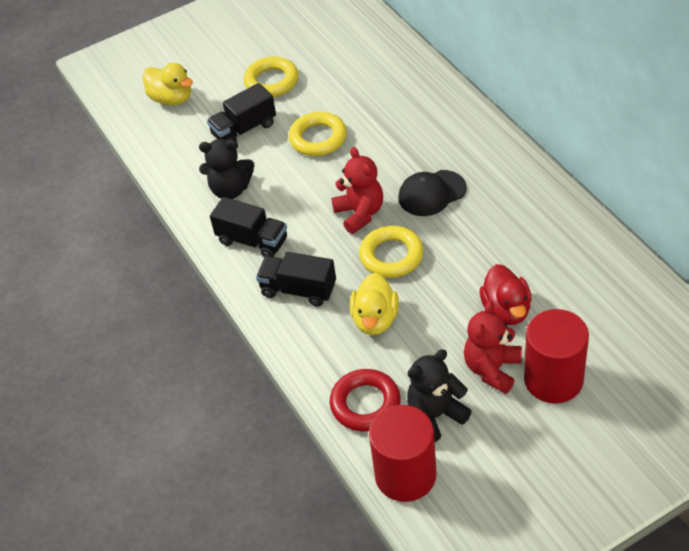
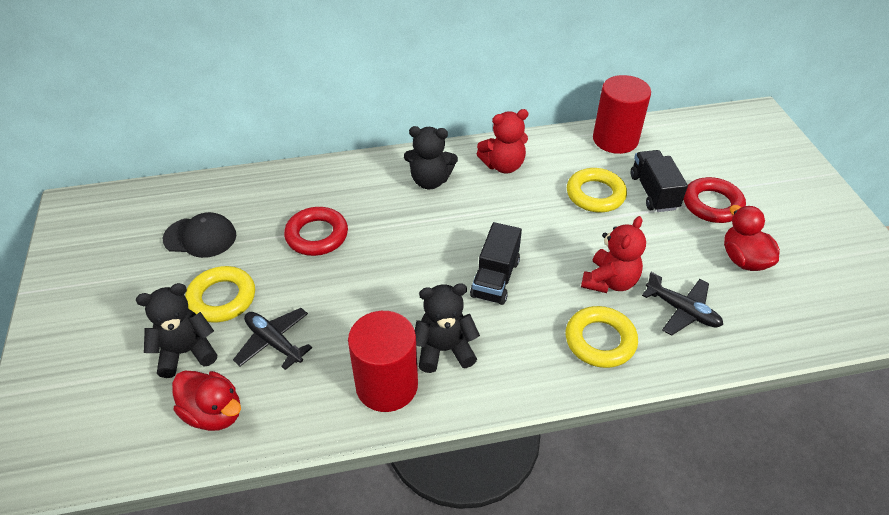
black plane: none = 0 -> [233,308,312,370] [642,272,723,336] = 2
black teddy bear: [199,139,254,199] [407,349,472,442] = 2 -> [136,283,217,378] [404,126,458,189] [415,283,480,373] = 3
black truck: [207,83,276,142] [210,197,287,257] [256,252,336,306] = 3 -> [470,222,522,305] [631,150,688,212] = 2
red duck: [479,264,532,325] = 1 -> [172,371,241,431] [724,205,780,271] = 2
red ring: [330,369,401,431] = 1 -> [284,207,348,256] [683,177,746,223] = 2
yellow duck: [143,63,193,106] [350,273,399,335] = 2 -> none = 0

